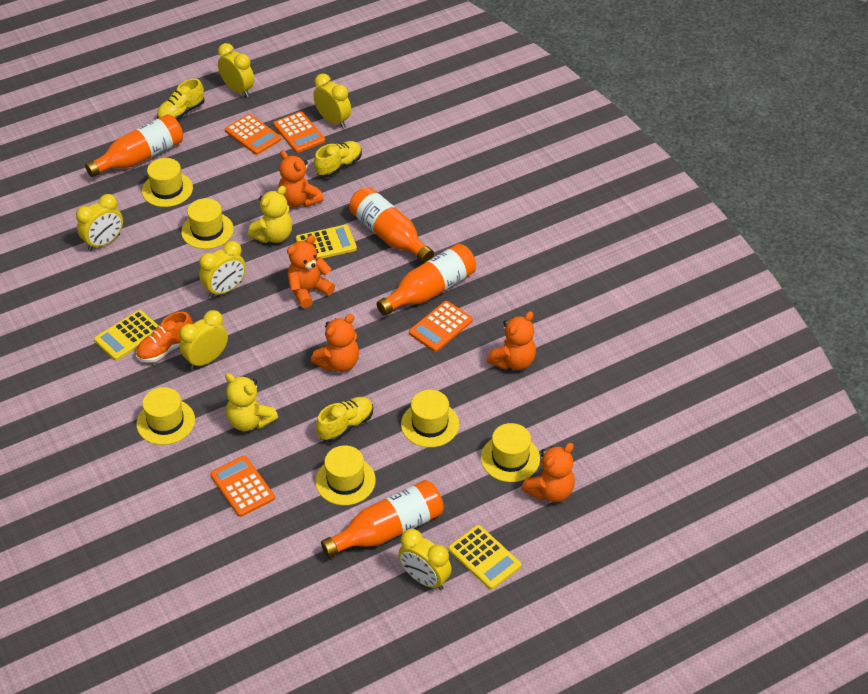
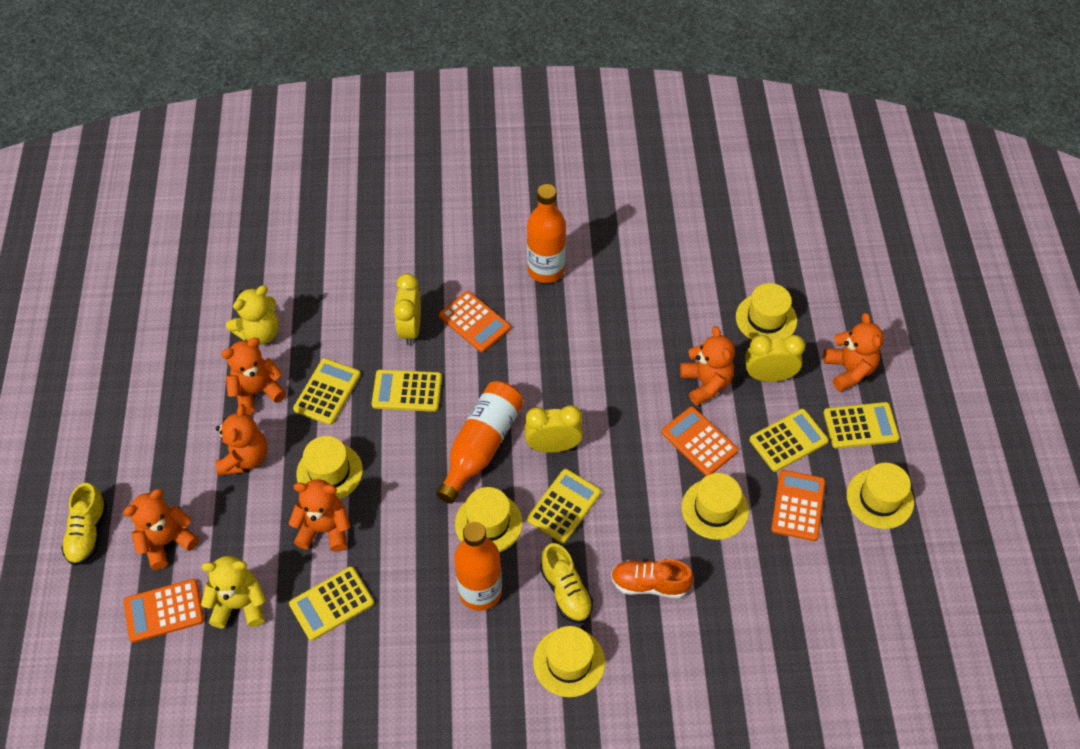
orange bottle: [85,114,183,177] [321,480,444,558] [349,187,434,263] [377,244,476,316] = 4 -> [436,381,524,504] [454,522,502,611] [527,184,566,283] = 3
orange teddy bear: [278,151,324,207] [287,235,335,308] [311,314,359,372] [487,311,536,370] [521,443,575,502] = 5 -> [123,489,199,570] [216,404,267,476] [221,338,286,415] [288,479,351,552] [680,326,735,406] [823,313,884,392] = 6
yellow calculator: [94,310,159,361] [296,225,357,259] [448,525,521,590] = 3 -> [289,566,374,641] [293,358,361,425] [372,369,442,412] [527,469,601,543] [749,409,829,472] [823,402,900,449] = 6
yellow clock: [76,194,123,251] [179,310,228,369] [199,241,246,298] [218,43,254,97] [313,74,351,128] [398,529,452,590] = 6 -> [394,273,421,345] [524,405,583,453] [745,335,805,382] = 3
yellow shoe: [157,79,204,120] [314,141,362,177] [316,397,373,442] = 3 -> [61,483,107,566] [540,543,593,623] = 2

